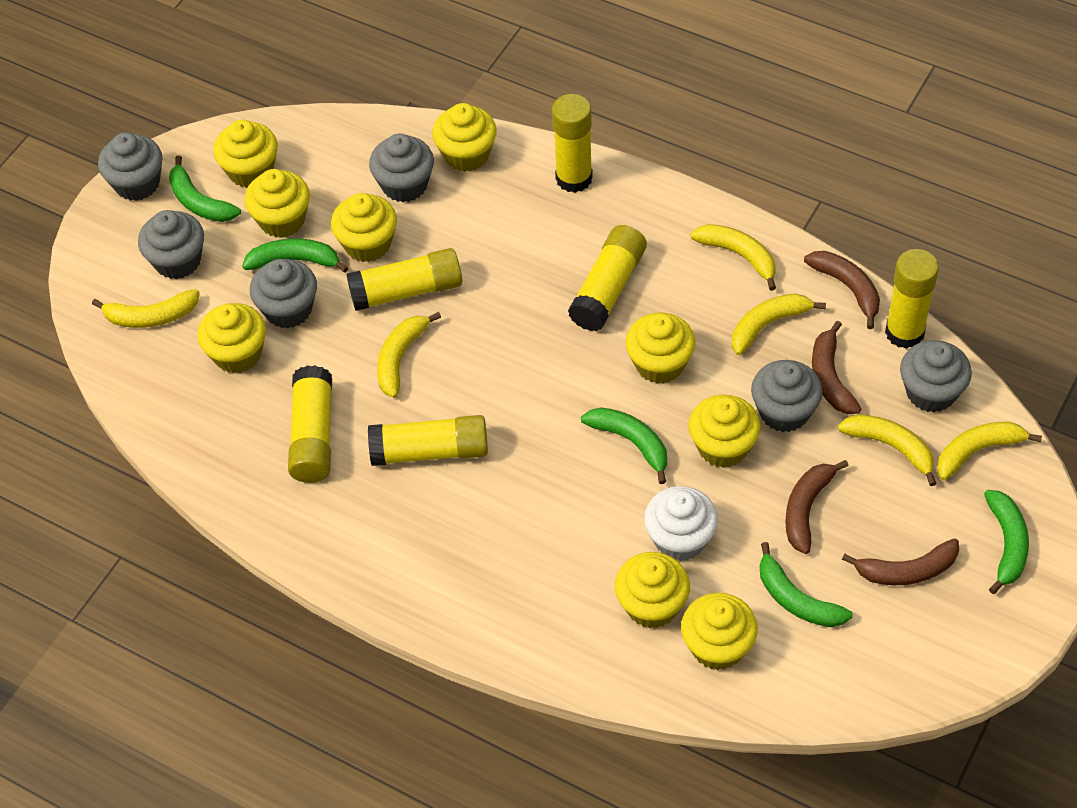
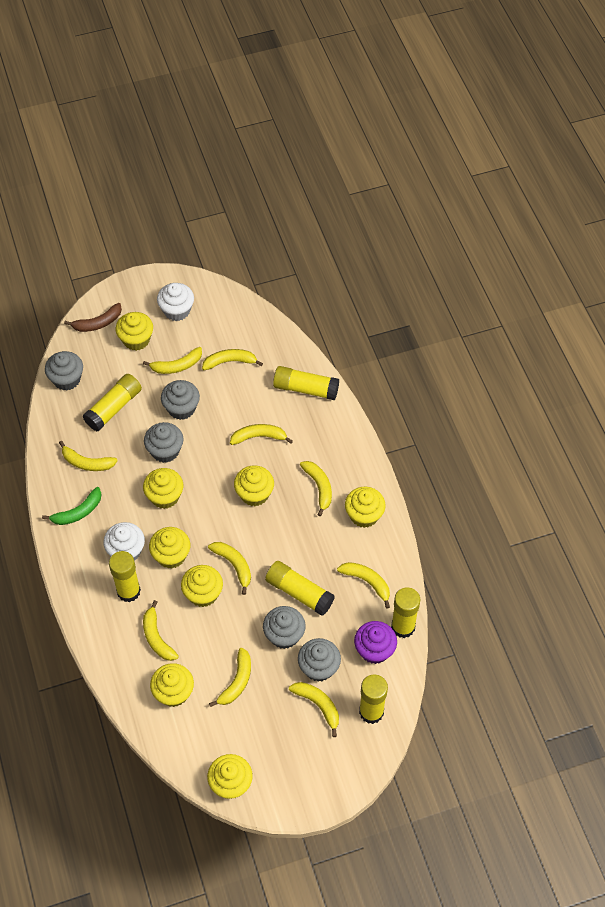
brown banana: [785,460,849,554] [804,251,880,329] [812,321,861,414] [842,538,959,585] = 4 -> [64,303,122,332] = 1
green banana: [169,156,241,222] [242,238,348,273] [581,408,667,484] [760,542,853,627] [984,490,1029,594] = 5 -> [42,487,101,525] = 1
grey cupcake: [98,132,163,201] [138,210,204,279] [250,259,317,329] [369,134,434,202] [751,360,823,432] [900,340,972,412] = 6 -> [45,351,83,391] [144,422,184,463] [161,380,200,420] [263,606,306,649] [298,638,341,682] = 5
purple cupcake: none = 0 -> [354,621,397,664] = 1
white cupcake: [644,486,718,561] = 1 -> [103,522,145,561] [157,283,194,321] = 2
yellow banana: [92,289,200,328] [377,312,441,398] [690,224,776,291] [732,293,826,355] [838,415,937,486] [937,422,1042,480] = 6 -> [59,441,118,471] [143,347,202,374] [143,600,179,661] [202,349,263,370] [208,542,251,595] [209,648,251,707] [230,424,293,445] [289,682,339,737] [300,461,332,516] [337,562,390,609] = 10
yellow cupcake: [197,303,266,373] [213,120,278,188] [244,169,310,238] [331,193,397,262] [432,103,497,172] [615,552,690,628] [626,313,695,384] [681,593,758,670] [689,395,761,468] = 9 -> [116,312,153,351] [143,468,183,509] [149,527,190,568] [150,663,194,707] [181,565,223,607] [207,754,253,799] [234,465,274,506] [345,487,386,528] = 8

